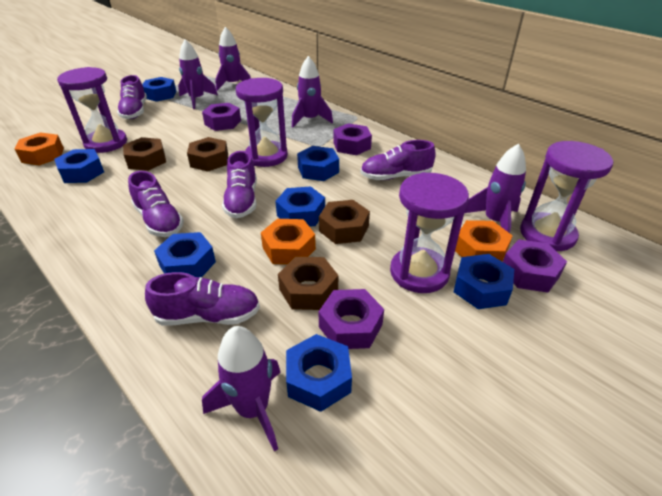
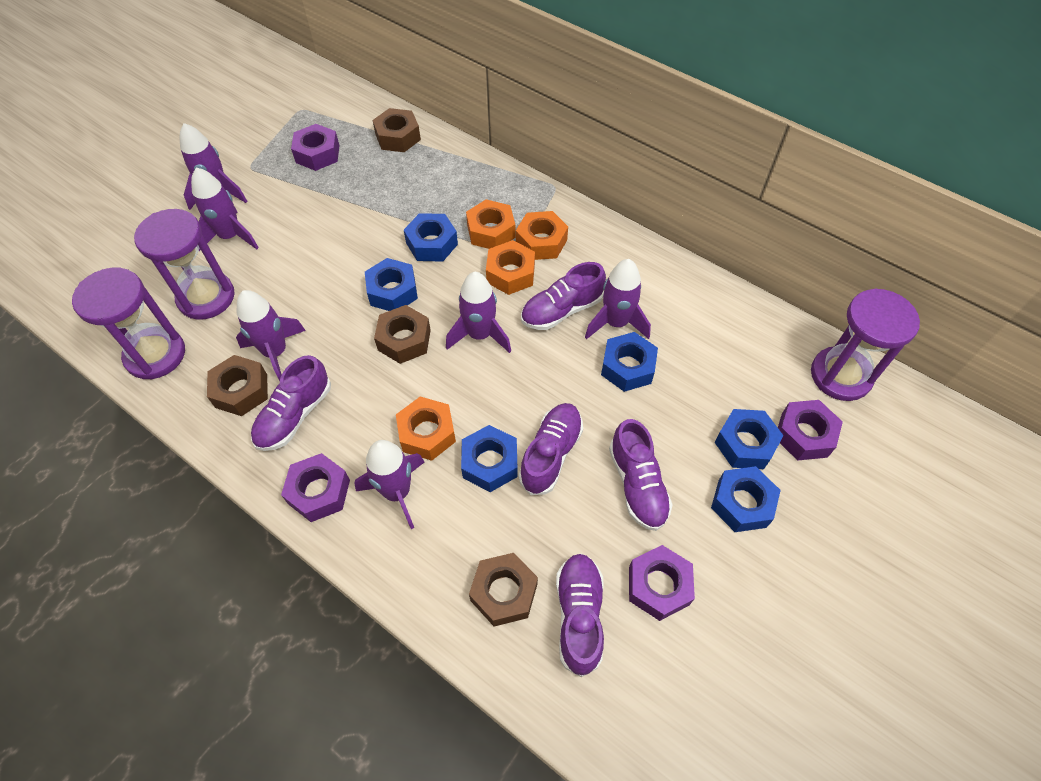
blue nut: [54,149,104,183] [142,77,177,102] [154,232,216,277] [275,186,325,227] [286,334,352,412] [297,146,339,181] [454,254,514,309] = 7 -> [365,258,418,311] [404,213,458,262] [461,425,518,492] [601,332,658,392] [711,466,781,532] [715,409,784,469] = 6
orange nut: [15,132,64,166] [261,219,316,265] [455,220,513,261] = 3 -> [396,397,456,461] [466,199,515,249] [486,240,535,295] [516,211,568,260] = 4
purple hourglass: [57,67,127,153] [236,78,288,167] [390,172,469,293] [520,141,613,251] = 4 -> [72,268,185,379] [134,209,235,320] [811,288,920,401] = 3
purple rocket: [178,39,218,109] [202,326,281,452] [215,27,251,91] [292,56,333,128] [464,144,526,233] = 5 -> [180,123,247,210] [191,167,259,251] [236,290,306,381] [355,440,424,529] [446,272,511,353] [585,259,651,339] = 6

